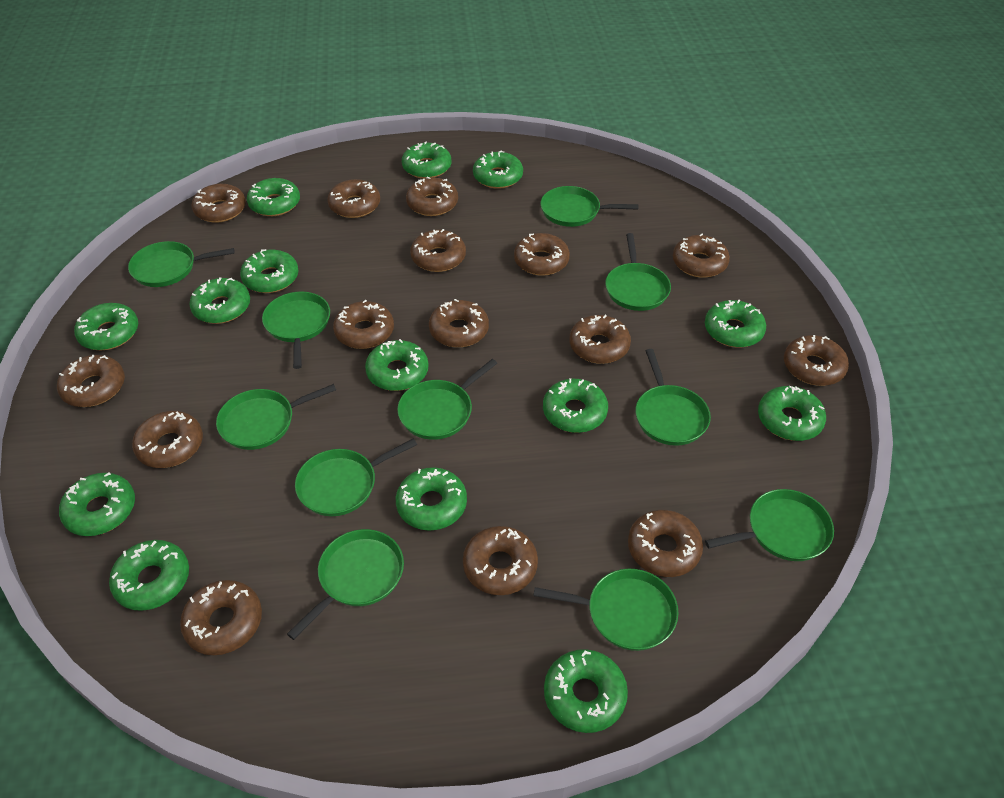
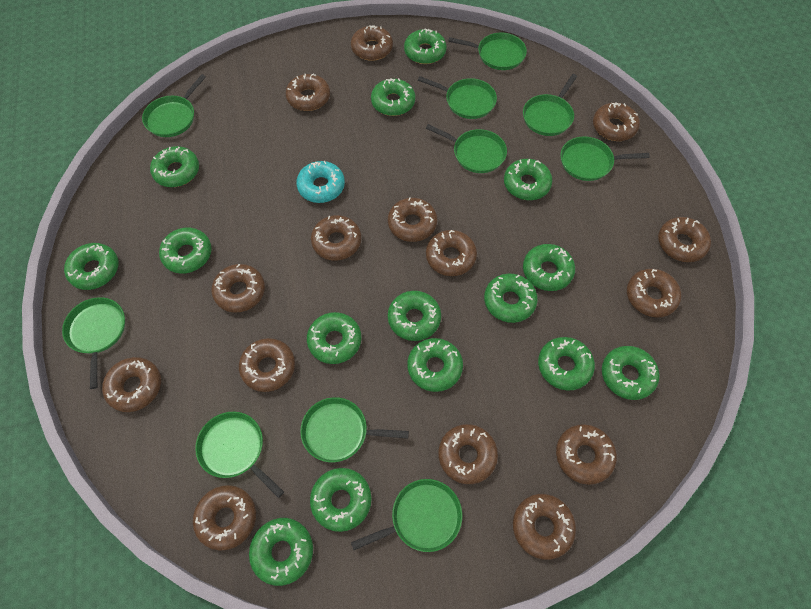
green donut: [59,472,135,536] [74,303,138,350] [109,540,189,611] [189,277,250,324] [240,249,299,293] [247,178,300,216] [365,339,429,391] [396,467,467,530] [402,141,451,179] [473,151,523,189] [543,378,608,433] [544,649,628,733] [705,300,766,347] [758,386,826,441] = 14 -> [64,243,118,290] [150,146,199,187] [159,227,212,274] [249,518,313,586] [307,312,361,364] [310,468,372,532] [371,78,415,116] [388,291,441,341] [404,29,447,64] [407,338,463,392] [484,274,538,323] [504,159,552,200] [523,244,575,291] [538,337,595,391] [602,346,660,400] = 15
green pan: [128,241,235,287] [216,384,336,450] [262,292,330,369] [287,529,404,640] [295,438,417,516] [397,359,497,440] [533,569,678,651] [540,186,639,227] [605,233,671,311] [635,349,711,446] [705,489,834,561] = 11 -> [62,297,125,389] [142,74,206,137] [195,412,284,498] [300,397,409,462] [351,479,462,552] [418,76,497,119] [426,124,507,173] [448,33,527,70] [523,74,577,136] [561,136,650,181] = 10
turquoise donut: none = 0 -> [296,161,345,203] = 1

